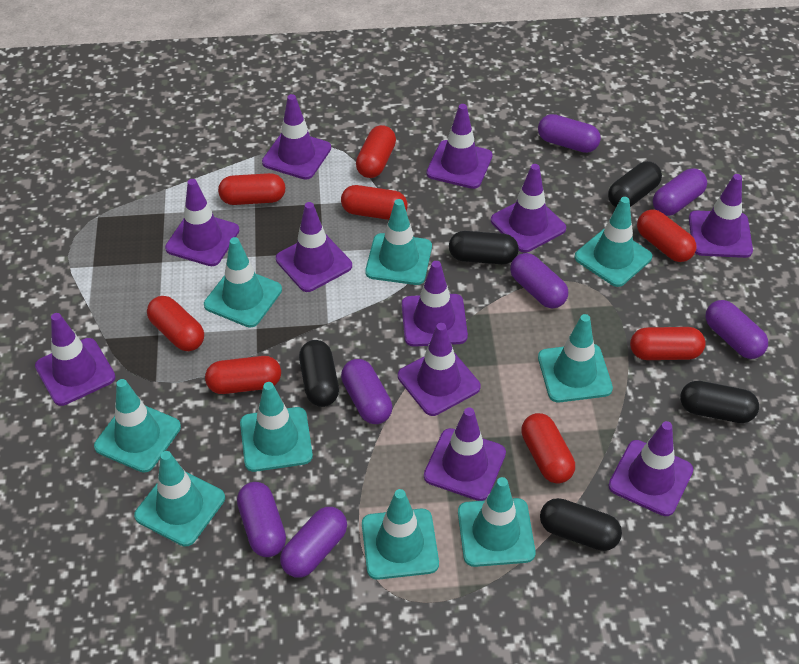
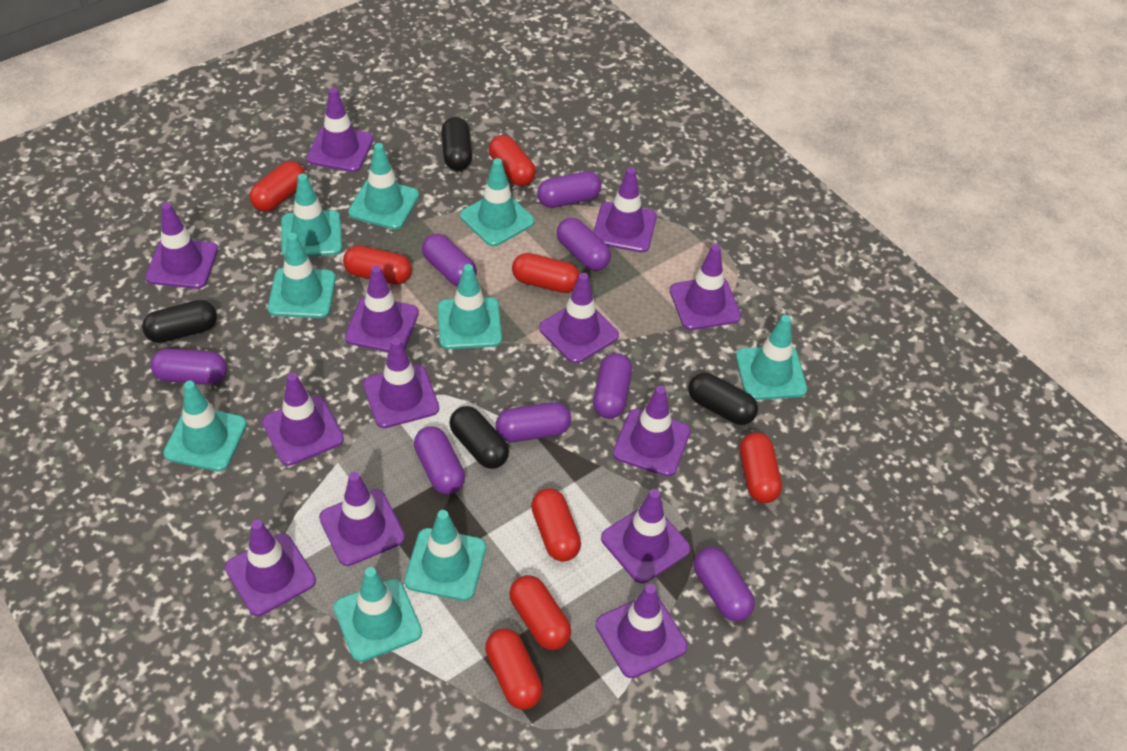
black capsule: [299,340,339,407] [449,231,519,264] [540,498,622,551] [608,161,662,207] [680,381,759,423] = 5 -> [142,300,217,343] [441,117,472,171] [450,406,509,469] [688,373,758,425] = 4
purple capsule: [237,482,286,557] [280,507,347,578] [341,359,392,424] [510,253,568,308] [538,114,601,153] [653,168,707,216] [705,300,768,359] = 7 -> [150,349,227,385] [414,426,465,494] [422,234,477,286] [496,402,571,442] [537,171,602,208] [557,218,611,271] [593,353,632,419] [694,547,755,621] = 8
purple traffic cone: [35,313,115,406] [165,179,239,266] [262,94,331,180] [276,202,352,292] [398,323,481,416] [402,261,468,347] [424,408,506,501] [426,104,493,189] [491,164,566,252] [608,421,693,516] [689,174,753,258] = 11 -> [146,203,218,289] [225,520,316,616] [262,373,344,466] [306,88,374,172] [319,472,405,566] [345,265,419,352] [363,338,439,428] [539,273,619,363] [593,167,657,253] [596,584,688,678] [601,489,691,583] [613,386,691,477] [670,244,741,330] = 13

